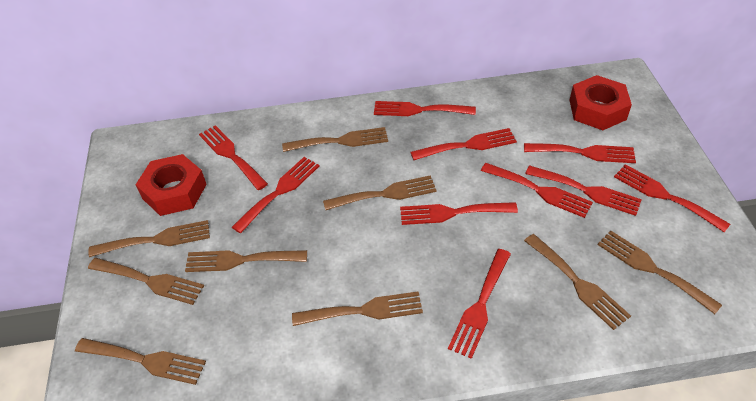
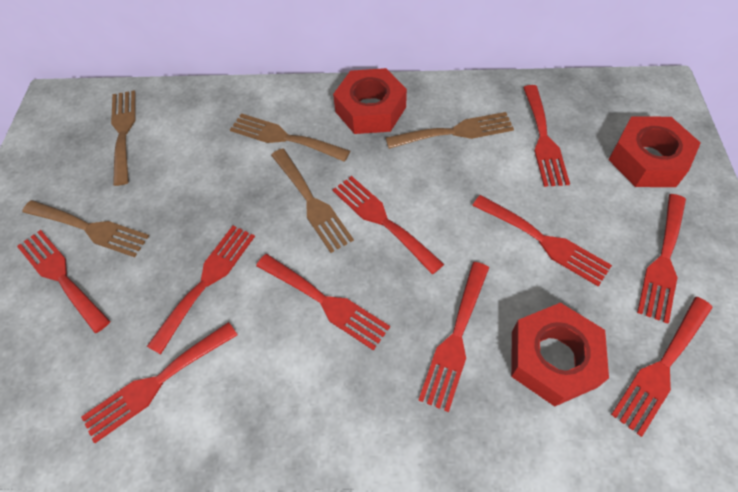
brown fork: [75,338,206,385] [88,220,210,257] [88,258,204,305] [185,250,307,272] [282,127,388,152] [292,291,423,326] [323,175,437,210] [524,234,631,330] [598,231,722,314] = 9 -> [22,200,149,257] [111,90,136,186] [230,113,350,162] [271,148,354,253] [386,112,514,149] = 5
red nut: [136,154,207,216] [570,75,632,130] = 2 -> [333,68,407,134] [511,303,609,406] [609,117,701,187] = 3

